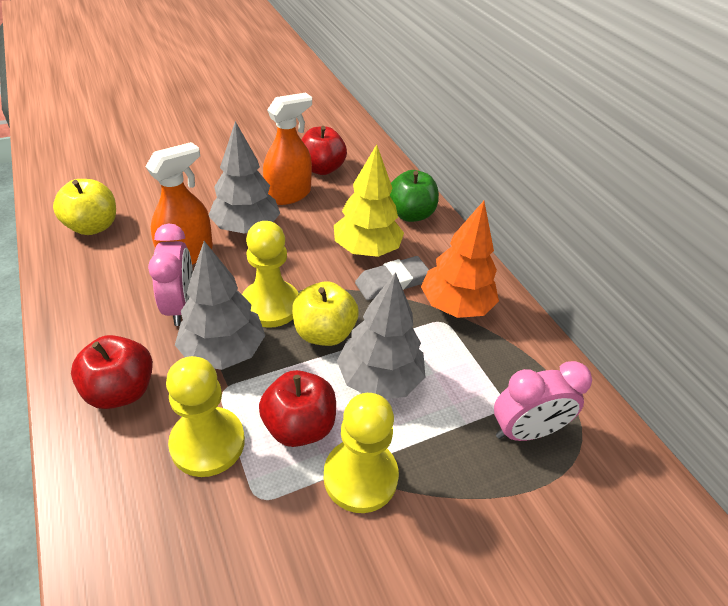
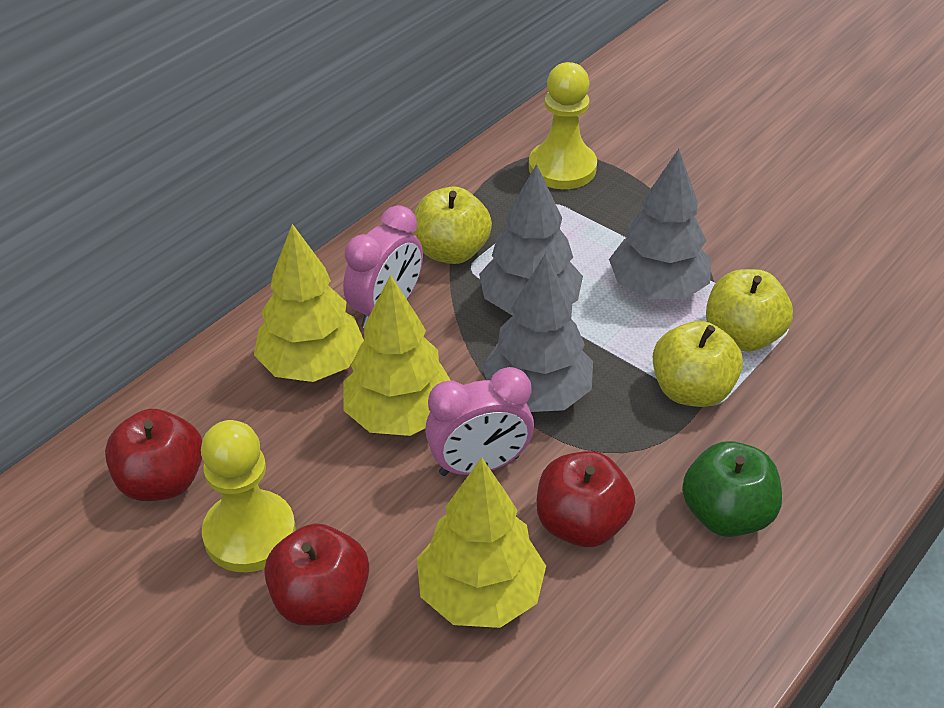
grey eraser: [355,256,429,300] = 1 -> none = 0
orange spray bottle: [145,142,213,265] [263,93,312,205] = 2 -> none = 0
orange tree: [421,201,499,318] = 1 -> none = 0
yellow apple: [53,179,116,235] [292,281,359,346] = 2 -> [414,186,492,264] [653,321,743,407] [706,269,793,352] = 3
yellow pawn: [166,356,245,477] [242,221,299,328] [324,393,399,513] = 3 -> [201,420,296,572] [529,62,597,189] = 2
yellow tree: [334,144,404,257] = 1 -> [254,224,364,382] [343,275,451,436] [417,457,546,628] = 3

